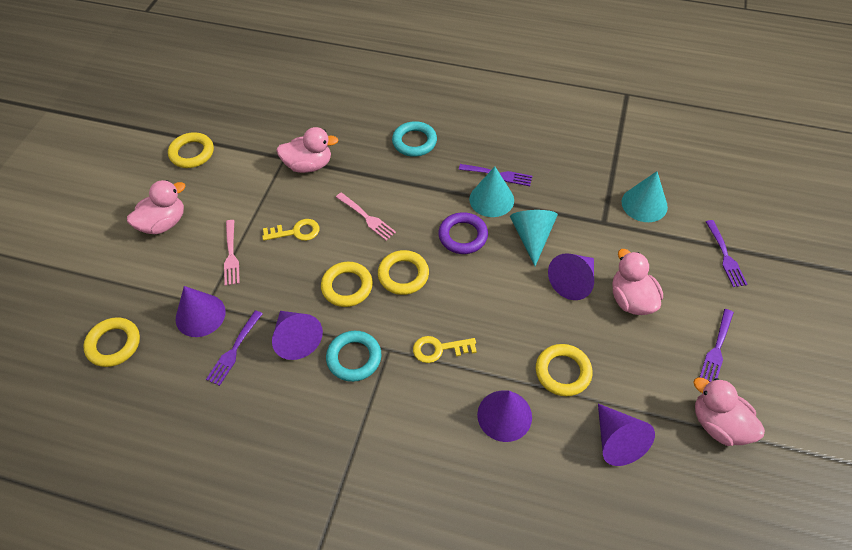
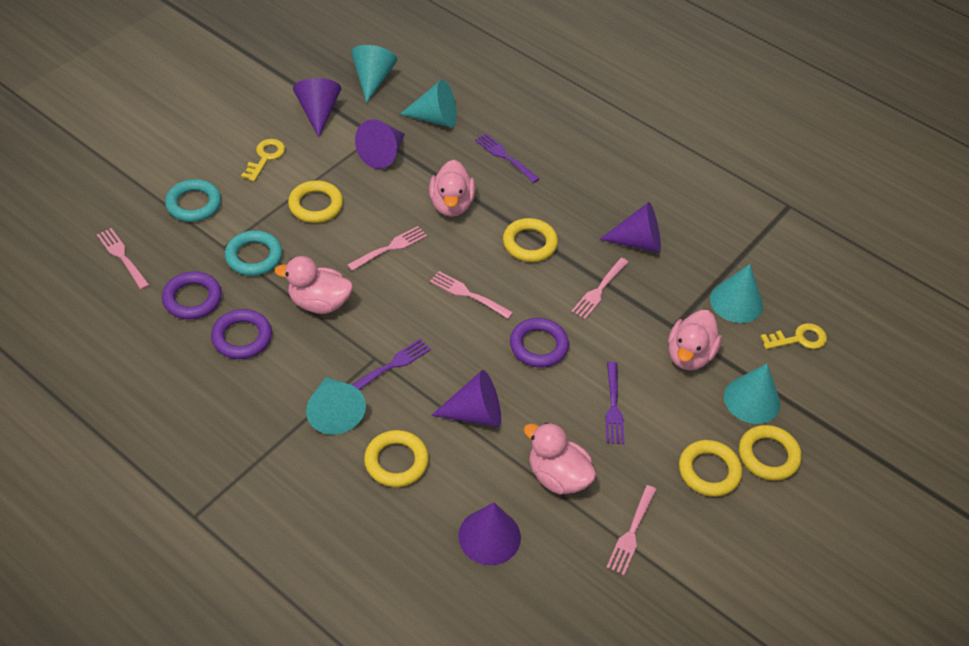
pink fork: [224,220,240,286] [336,193,396,241] = 2 -> [97,228,150,290] [347,226,427,271] [430,271,513,319] [571,258,629,319] [606,485,657,575] = 5
purple fork: [206,310,263,386] [459,164,532,186] [700,309,734,382] [706,220,748,287] = 4 -> [352,339,431,390] [475,133,540,183] [605,362,625,444] = 3
purple ring: [438,212,488,254] = 1 -> [162,271,222,319] [211,309,272,359] [510,318,569,368] = 3
turquoise cone: [469,167,514,217] [510,210,558,266] [622,171,668,222] = 3 -> [306,377,366,435] [351,45,397,103] [400,80,457,128] [710,264,763,323] [724,364,781,424] = 5

